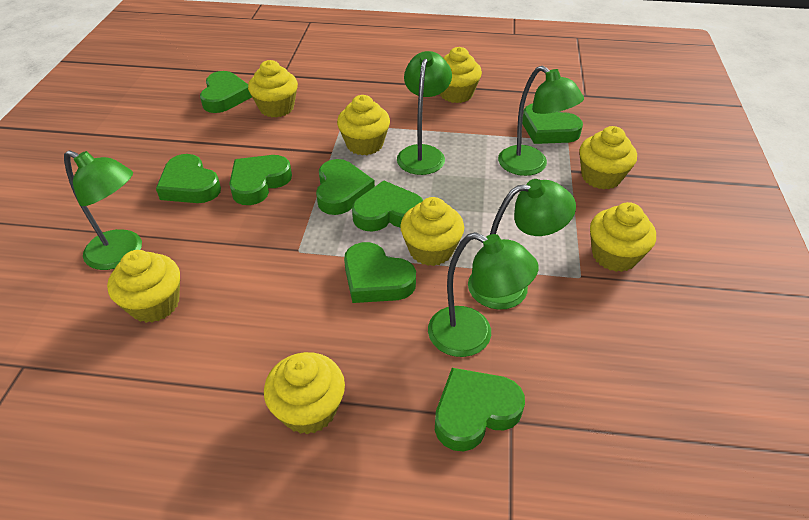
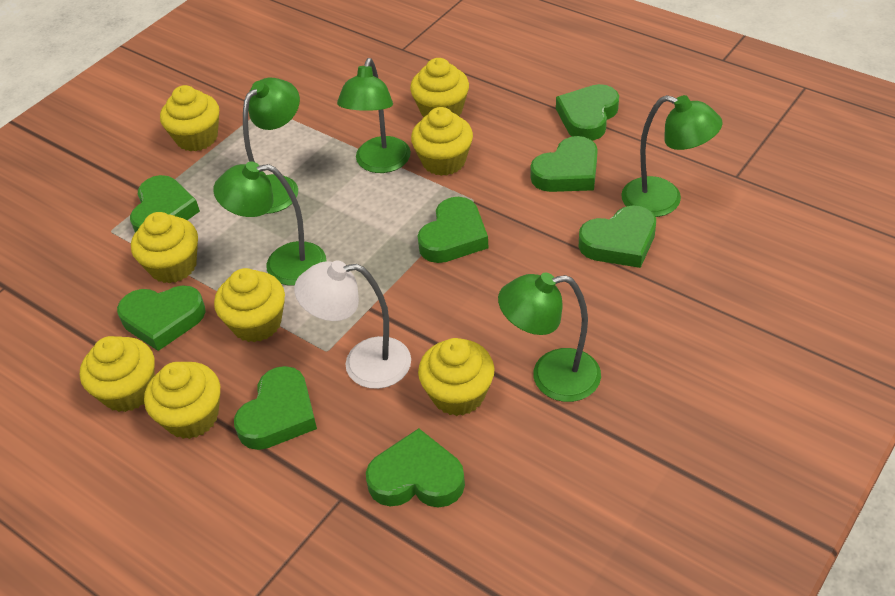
white lamp: none = 0 -> [294,260,411,389] = 1

